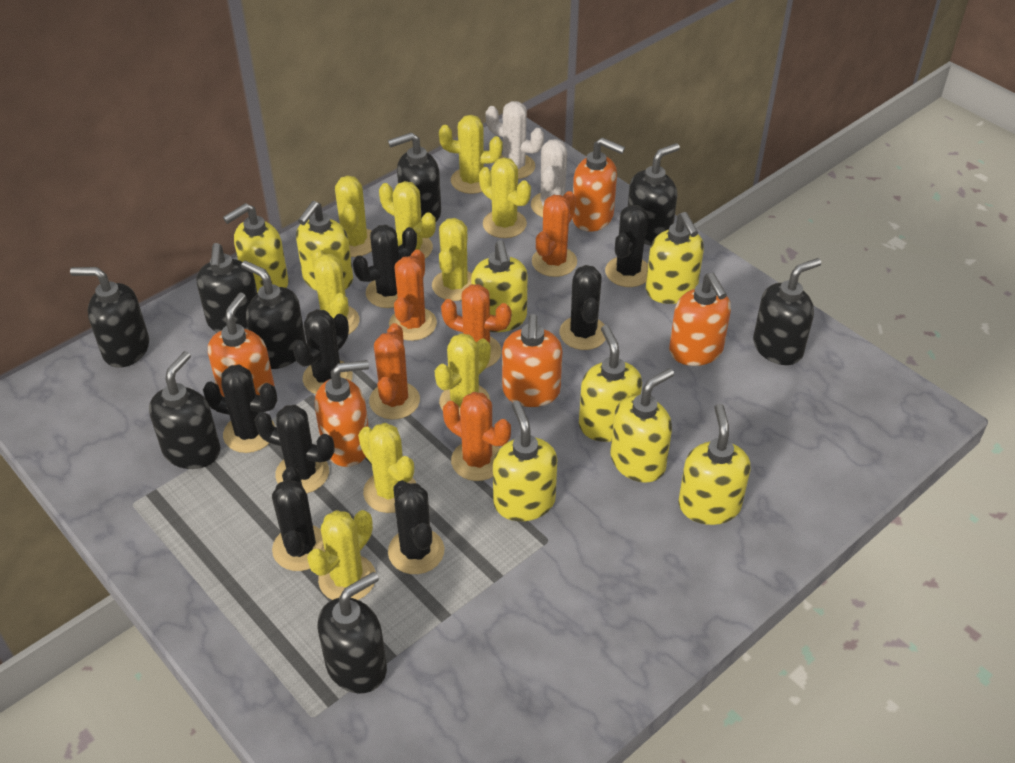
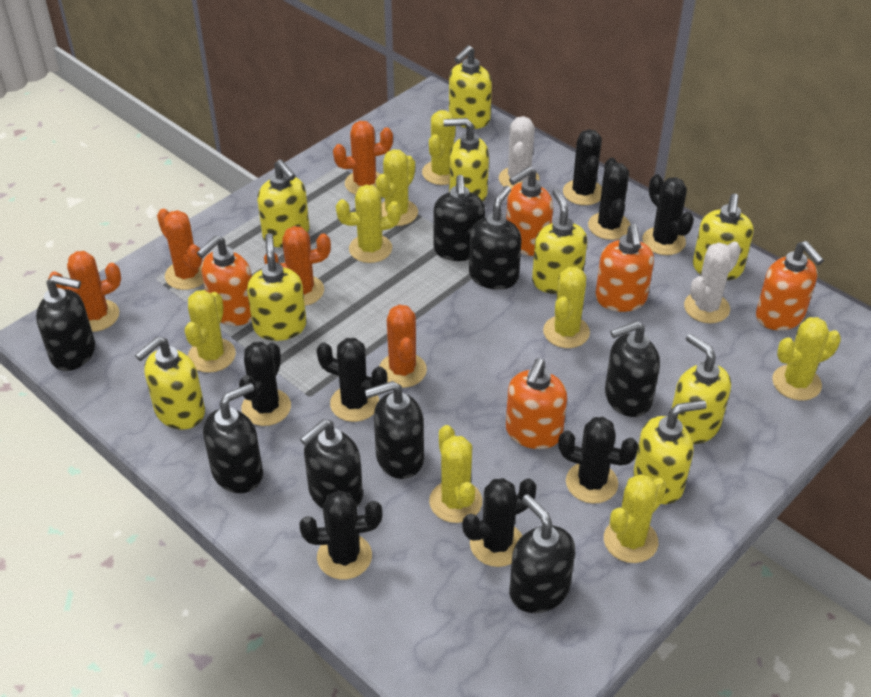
yellow cactus: [307,510,376,600] [311,249,360,335] [335,175,372,257] [358,423,416,513] [379,181,436,258] [432,218,472,301] [435,333,491,415] [439,115,503,194] [479,157,531,238] = 9 -> [185,290,236,373] [336,185,401,263] [376,149,418,226] [422,110,456,185] [429,425,482,523] [543,267,590,348] [604,474,667,563] [772,317,841,401] = 8
yellow soap dispenser: [223,203,288,293] [296,201,353,291] [471,240,528,332] [493,401,557,521] [579,325,642,442] [610,368,674,483] [646,212,704,304] [679,403,750,525] = 8 -> [135,337,205,430] [247,233,307,341] [257,159,309,247] [443,118,489,202] [449,45,492,129] [532,189,587,294] [633,400,707,504] [672,333,731,444] [693,194,753,281] = 9

